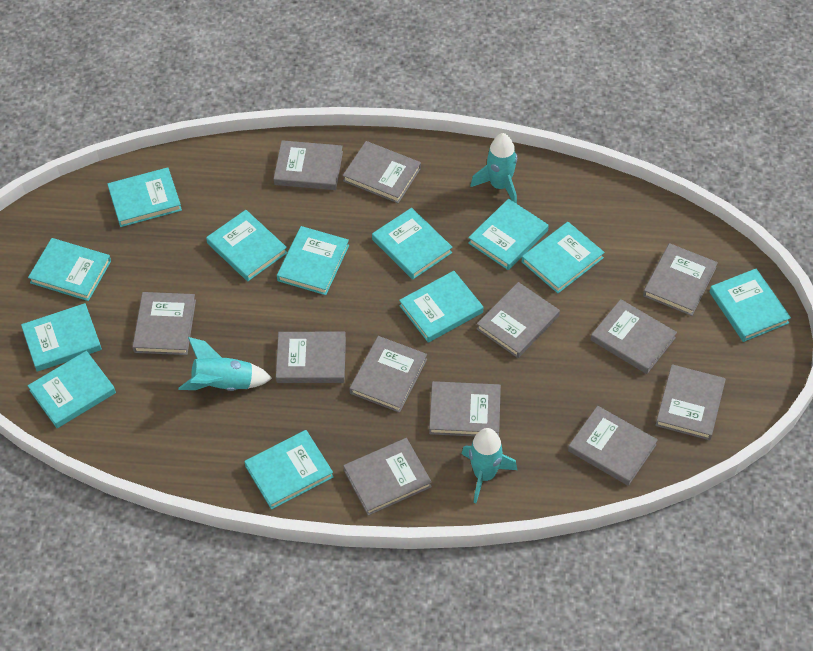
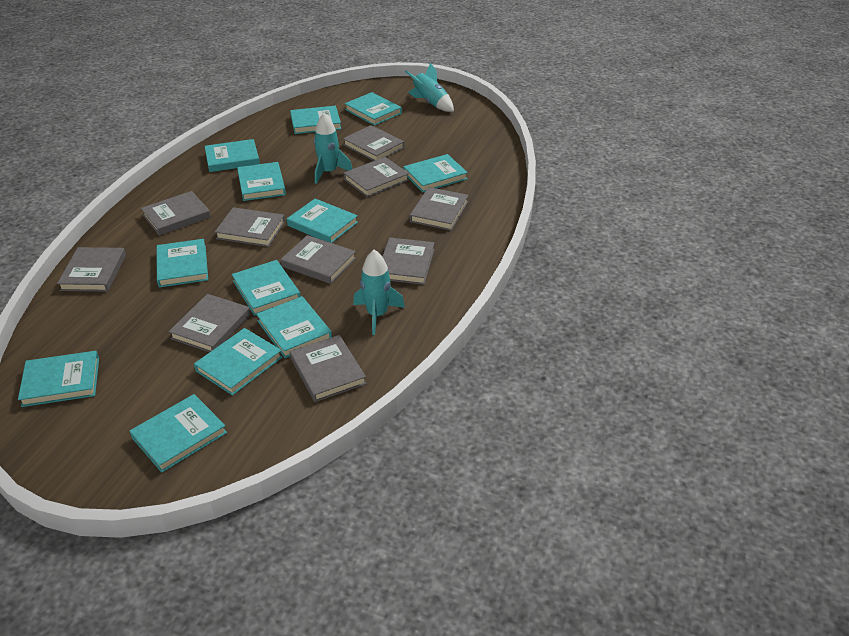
grey book: [132,292,196,355] [274,140,343,190] [276,332,346,383] [343,141,421,203] [343,438,432,516] [349,336,427,413] [429,381,501,437] [477,282,560,358] [568,406,658,486] [591,299,677,374] [643,243,718,316] [655,364,726,440] = 12 -> [57,247,126,292] [141,191,211,236] [169,294,250,352] [215,207,285,247] [281,235,356,284] [290,335,367,402] [343,125,404,161] [343,157,409,197] [382,237,435,285] [410,187,469,231] = 10

